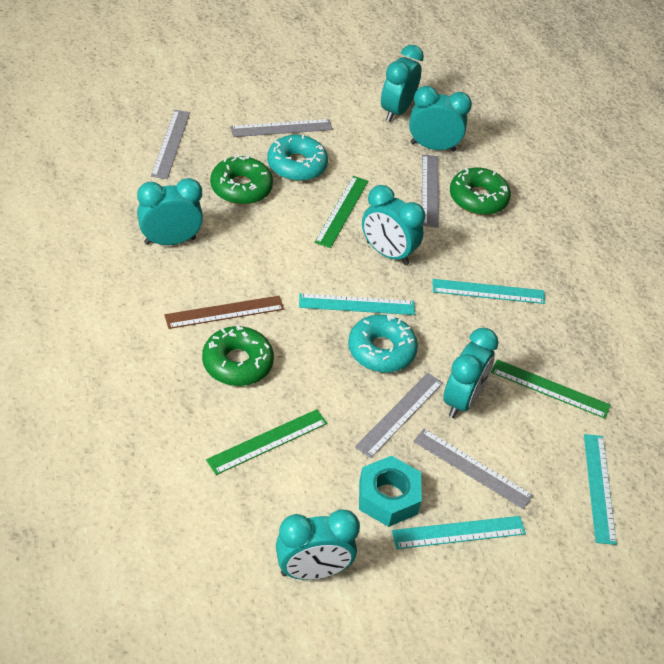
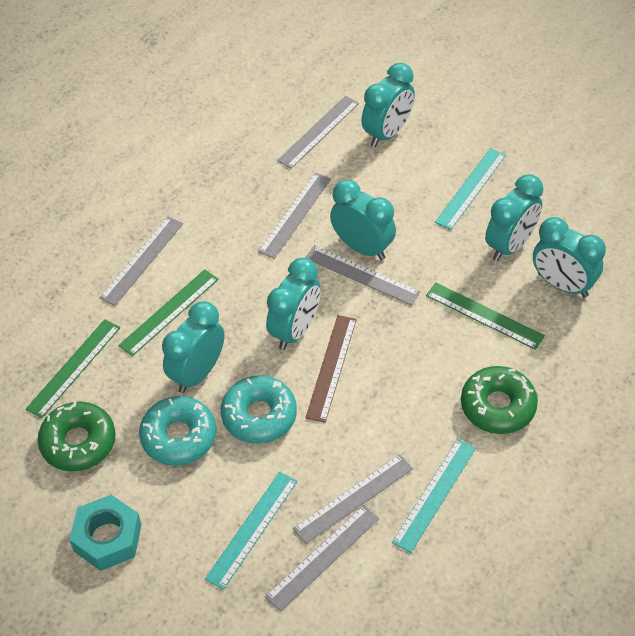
green donut: [202,325,274,386] [210,155,273,205] [450,168,511,215] = 3 -> [38,401,116,471] [461,366,538,434] = 2
grey ruler: [151,110,190,179] [230,119,333,137] [355,373,443,458] [413,429,533,509] [422,154,439,228] = 5 -> [99,217,183,306] [258,172,331,259] [265,505,379,612] [277,96,359,169] [293,454,413,544] [305,245,420,305] = 6
turquoise ruler: [299,294,415,315] [392,516,526,549] [433,279,545,304] [584,434,617,545] = 4 -> [205,472,298,590] [392,439,476,553] [435,148,506,230] = 3

